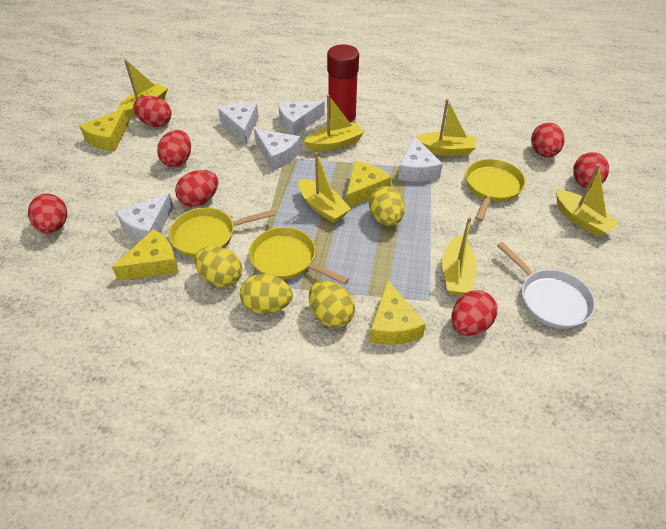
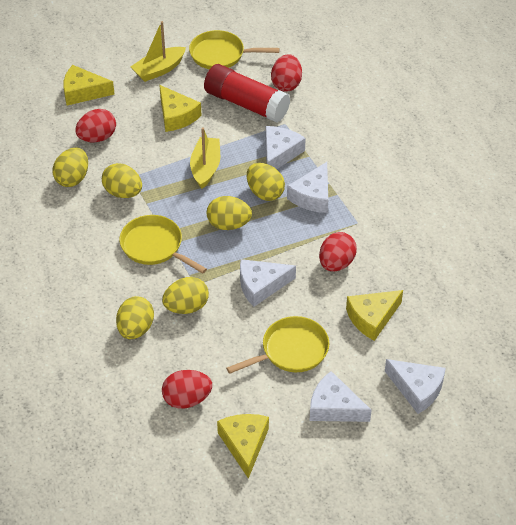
red egg: [28,193,67,234] [133,96,171,127] [157,130,191,167] [175,170,218,207] [451,290,497,336] [531,123,564,157] [573,152,609,189] = 7 -> [76,109,116,142] [162,370,212,409] [271,54,302,92] [319,232,357,272] = 4
white pan: [497,242,595,329] = 1 -> none = 0
yellow boat: [117,59,168,118] [298,152,351,223] [304,95,364,151] [416,99,476,156] [442,217,477,296] [556,164,620,237] = 6 -> [131,21,186,82] [190,127,220,189] = 2
yellow egg: [194,246,242,287] [240,274,293,314] [309,281,355,328] [369,186,405,226] = 4 -> [53,148,88,187] [102,163,142,198] [116,296,154,339] [162,277,209,314] [207,196,252,230] [247,163,285,201] = 6

